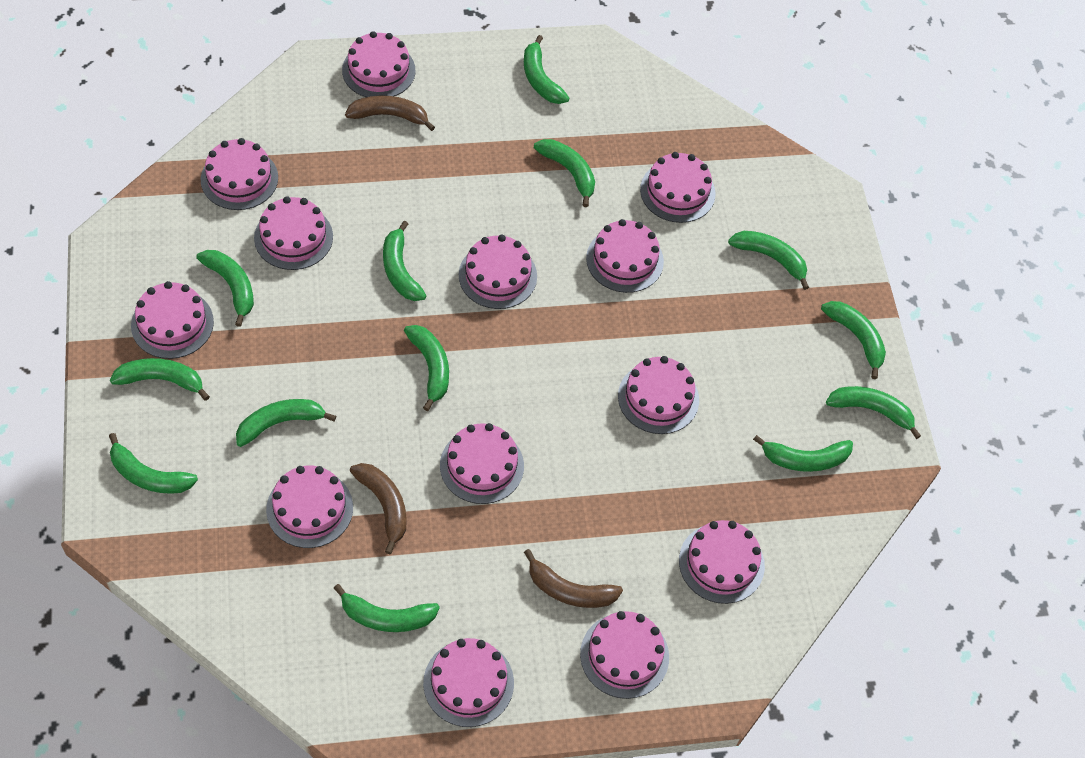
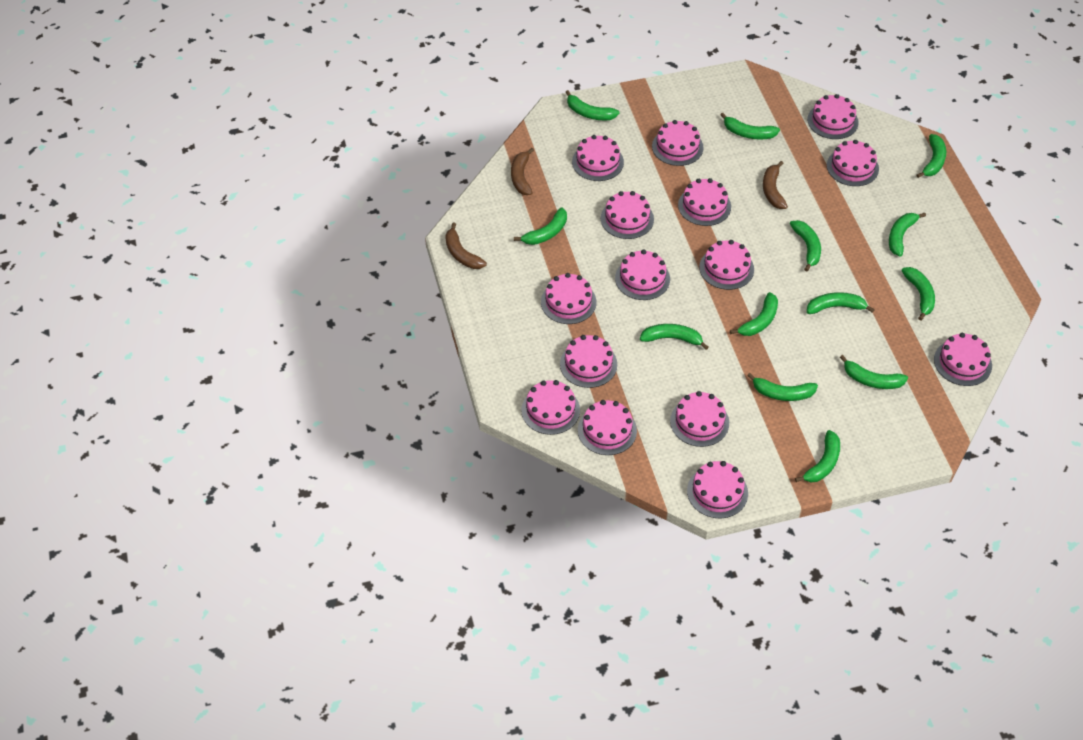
pink cake: [131,281,214,359] [201,138,278,210] [254,196,333,270] [266,466,353,548] [342,31,415,97] [423,638,514,727] [440,423,524,504] [459,235,537,309] [580,611,669,699] [586,219,664,293] [618,356,699,434] [640,152,715,223] [679,520,765,604] = 13 -> [521,380,580,435] [541,273,596,324] [560,335,617,388] [572,135,624,181] [578,400,637,455] [601,191,654,239] [615,250,670,300] [652,120,703,166] [670,391,729,447] [678,178,731,226] [687,461,748,518] [699,240,754,290] [807,94,859,139] [827,140,879,186] [934,333,992,386] = 15

